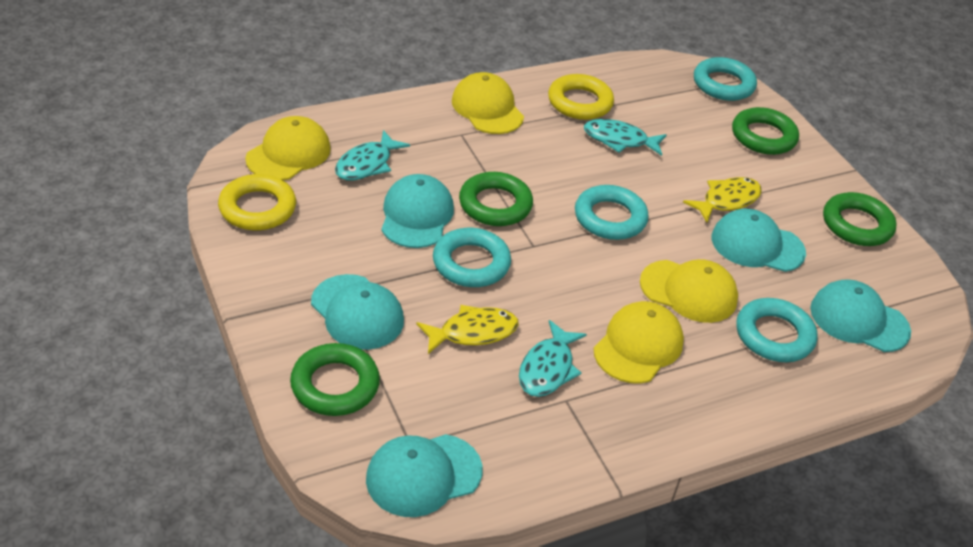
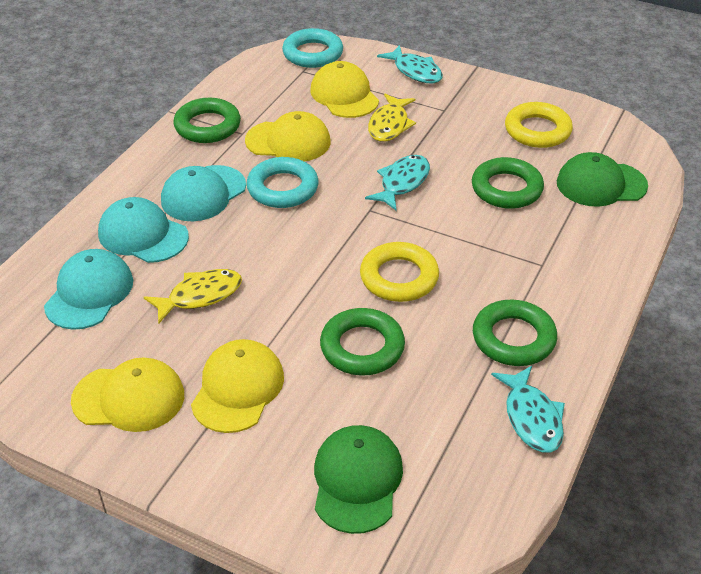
green cap: none = 0 -> [314,425,403,534] [557,152,648,207] = 2
turquoise cap: [311,274,404,350] [366,434,482,517] [381,174,454,248] [712,209,806,272] [810,279,911,352] = 5 -> [44,249,133,330] [98,197,189,263] [161,165,246,221] = 3
turquoise ring: [433,228,511,287] [575,185,649,240] [694,57,757,101] [736,298,817,362] = 4 -> [246,157,319,208] [282,28,343,68] = 2

